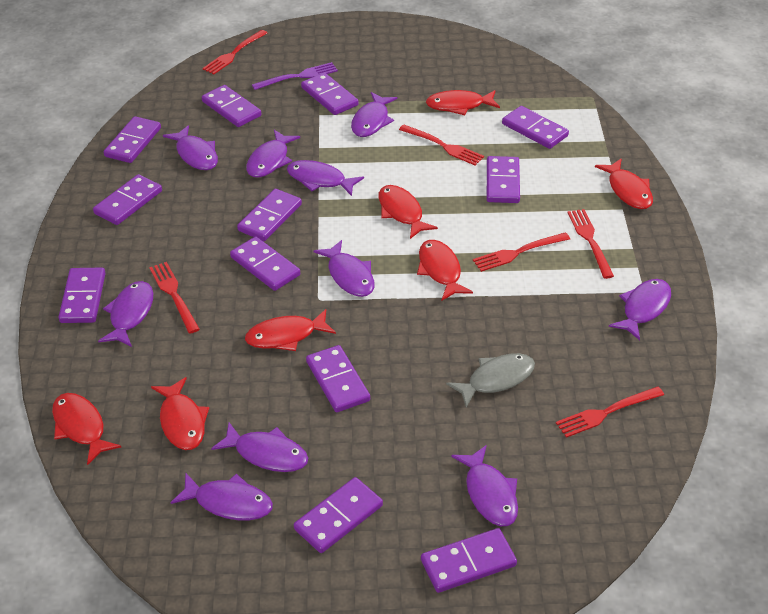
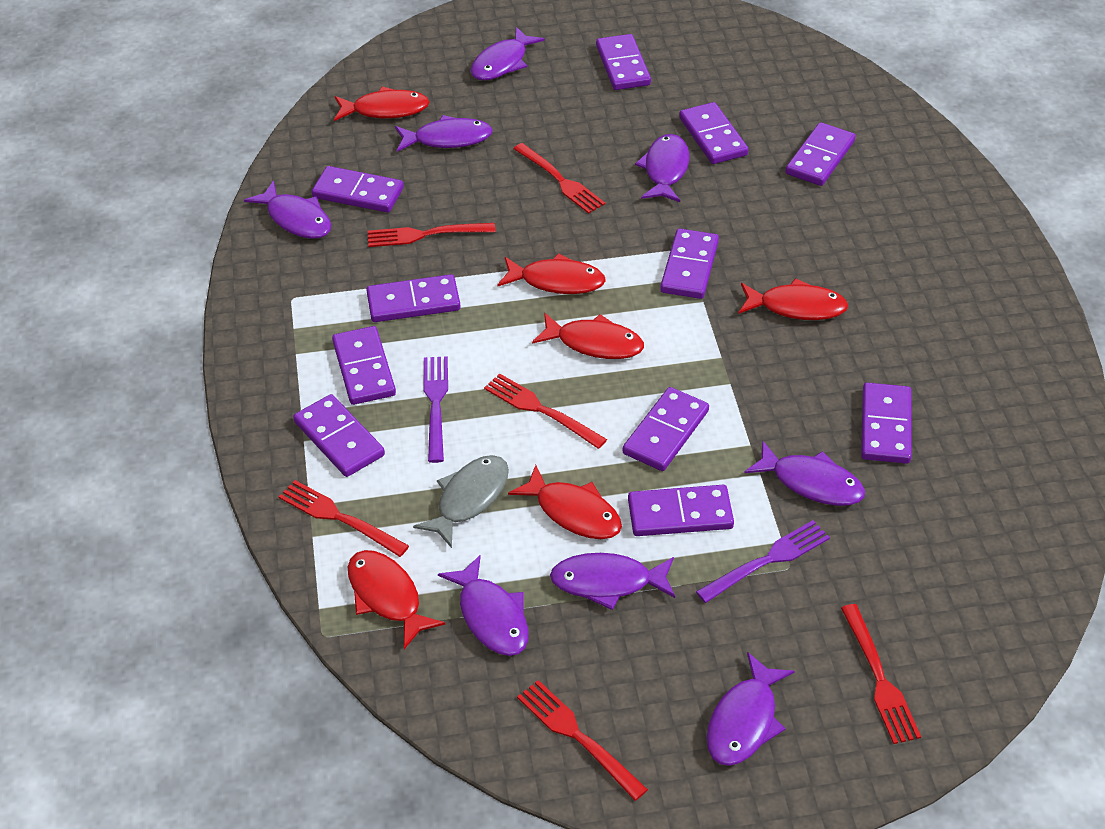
purple domino: [58,268,106,323] [93,174,162,225] [104,116,161,163] [202,85,261,127] [230,237,300,291] [237,189,302,241] [294,477,383,553] [301,73,358,115] [306,345,370,412] [421,528,517,593] [487,156,520,203] [502,106,569,149] = 12 -> [293,394,385,477] [312,166,404,213] [332,326,396,405] [366,274,461,322] [596,34,651,90] [623,387,709,471] [628,485,734,536] [660,228,719,299] [679,102,749,164] [785,122,855,186] [861,382,912,464] = 11
purple fish: [98,281,153,347] [163,125,218,170] [170,473,273,520] [211,422,308,472] [246,130,300,178] [287,160,364,196] [313,240,374,297] [351,92,397,137] [451,445,518,526] [609,279,671,340] = 10 -> [244,181,331,239] [395,115,493,152] [438,555,529,656] [471,27,545,81] [550,553,675,610] [635,134,689,202] [707,652,795,766] [744,441,865,506] = 8
purple fork: [252,62,338,90] = 1 -> [423,356,448,463] [696,520,830,603] = 2
red fish: [52,393,121,465] [151,377,209,450] [245,309,336,351] [379,185,438,239] [417,240,473,300] [426,90,500,115] [595,158,653,209] = 7 -> [334,87,429,121] [348,550,445,649] [497,253,606,294] [508,465,622,539] [532,313,644,359] [739,278,848,320] = 6

